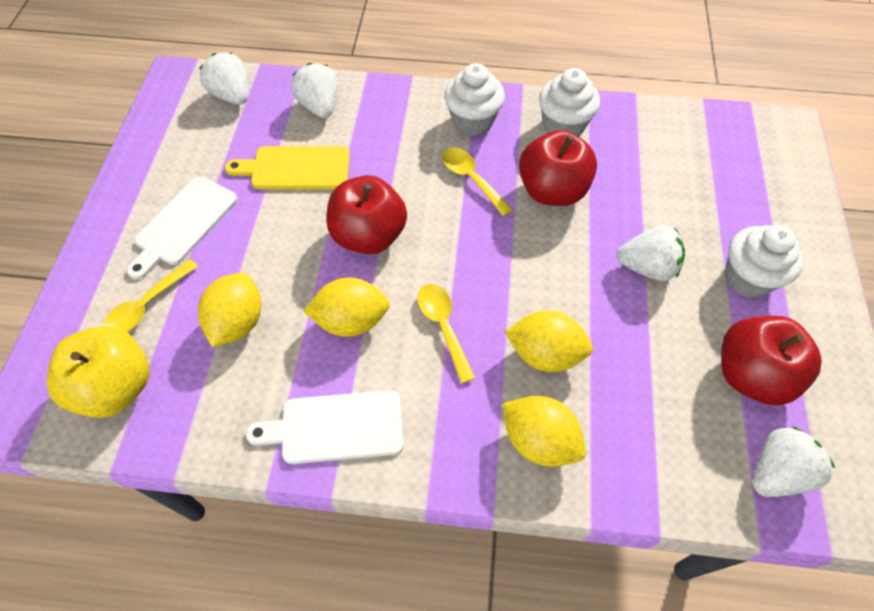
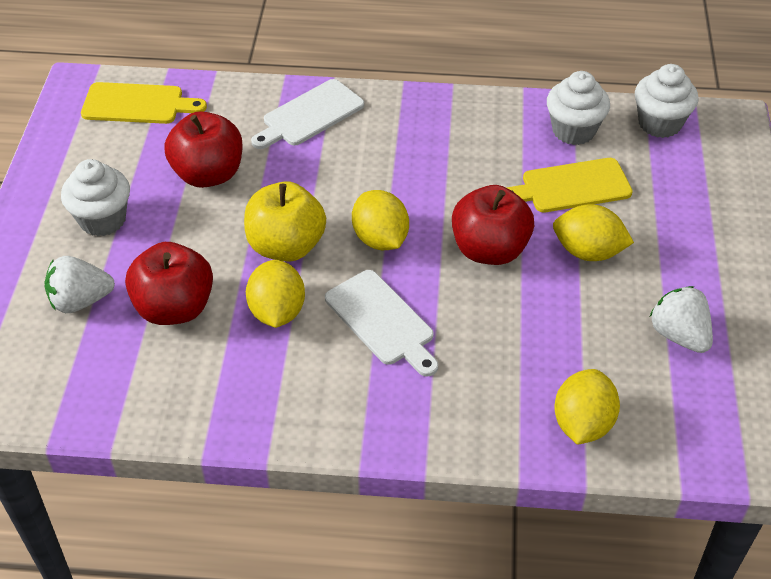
white strawberry: [199,53,248,105] [291,63,338,118] [616,225,685,281] [753,426,835,497] = 4 -> [45,256,115,313] [650,286,713,353] = 2
yellow cutting board: [225,146,350,189] = 1 -> [81,82,207,124] [506,158,633,212] = 2
yellow spoon: [103,259,198,332] [418,284,475,383] [442,148,513,216] = 3 -> none = 0

